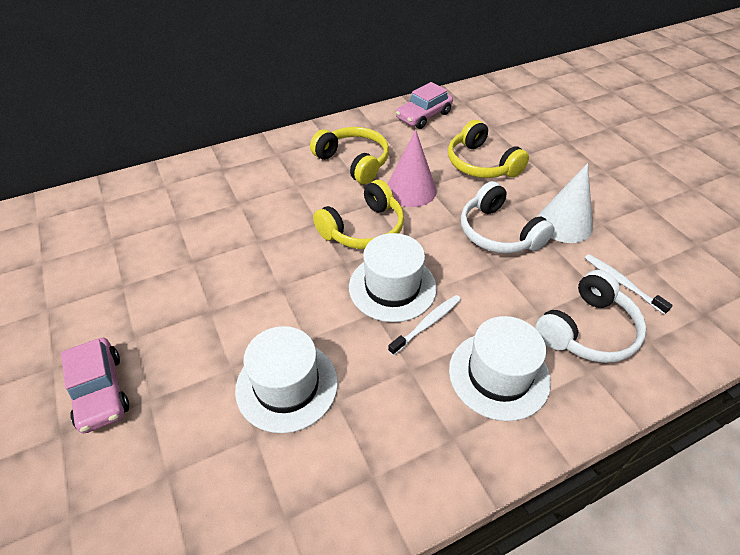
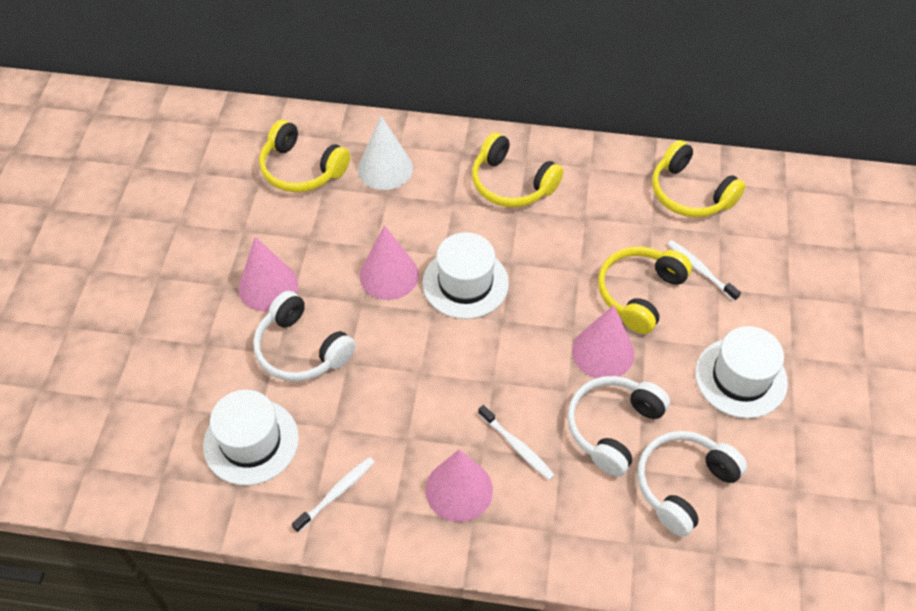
pink car: [61,338,129,433] [396,82,453,129] = 2 -> none = 0
pink cone: [388,130,437,207] = 1 -> [238,237,298,311] [360,225,419,300] [426,449,493,522] [572,305,634,378] = 4
white headphones: [461,181,554,253] [535,270,647,363] = 2 -> [253,291,356,382] [567,376,670,477] [637,431,747,537] = 3
white toothbrush: [388,295,461,355] [585,254,673,315] = 2 -> [292,457,374,533] [478,405,555,480] [667,240,741,301] = 3
yellow headphones: [310,127,389,184] [313,180,404,249] [448,120,529,178] = 3 -> [259,120,350,192] [472,132,564,207] [598,246,692,334] [652,140,746,218] = 4

